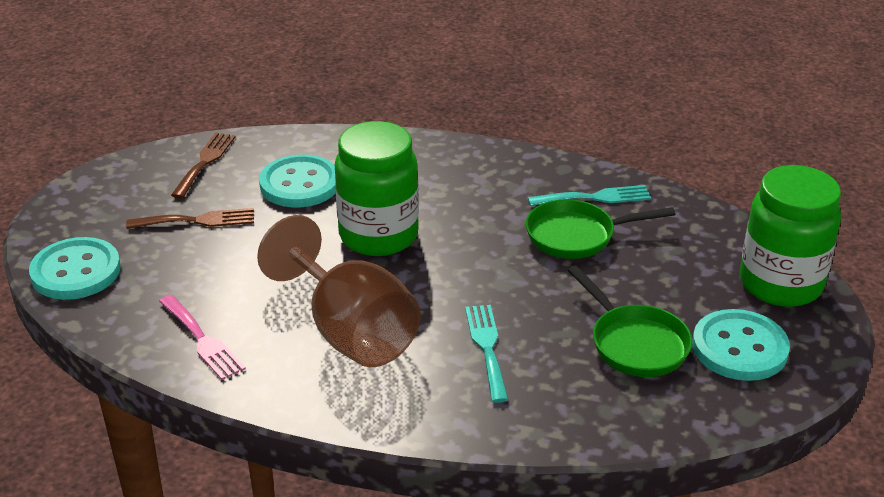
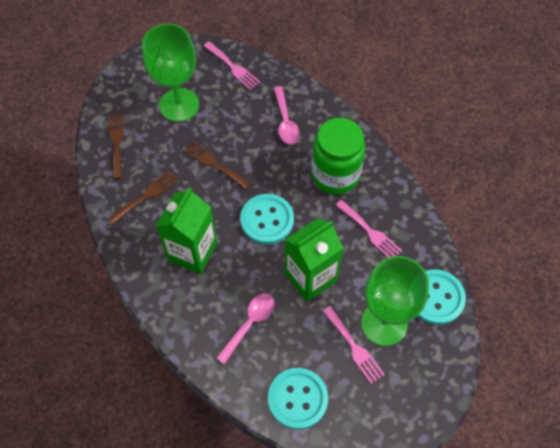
brown fork: [126,208,254,229] [171,132,236,198] = 2 -> [108,170,179,225] [109,113,124,179] [183,141,250,189] = 3
brown goblet: [257,215,421,367] = 1 -> none = 0
green carton: none = 0 -> [156,187,217,274] [285,218,343,302] = 2
green goblet: none = 0 -> [142,24,199,122] [361,256,429,346] = 2
green jar: [335,121,419,256] [740,165,841,307] = 2 -> [311,118,365,194] = 1
green pan: [526,199,676,259] [567,265,693,377] = 2 -> none = 0
pink fork: [159,295,246,380] = 1 -> [204,42,260,90] [323,306,385,384] [336,200,402,257] = 3
pink spoon: none = 0 -> [216,294,274,364] [274,86,300,144] = 2
turquoise fork: [465,305,509,403] [528,185,651,206] = 2 -> none = 0

